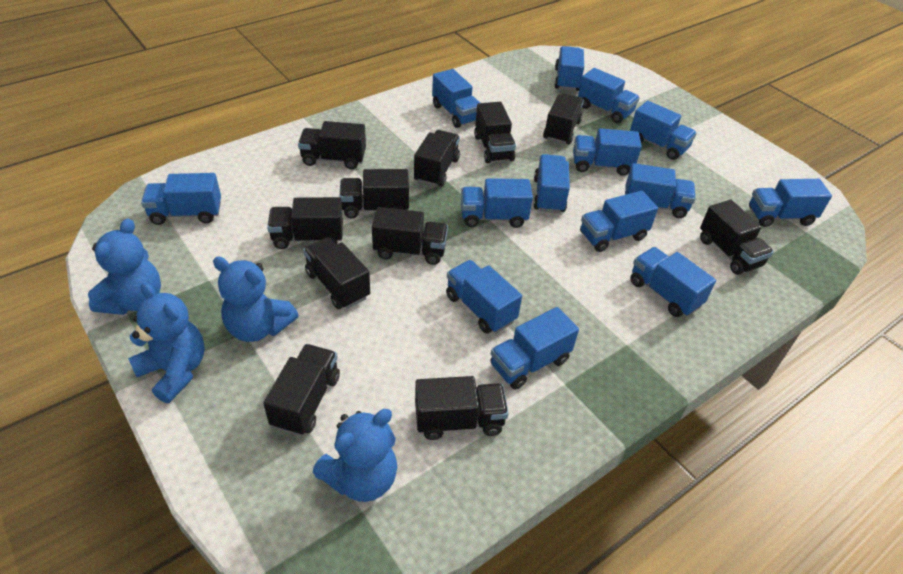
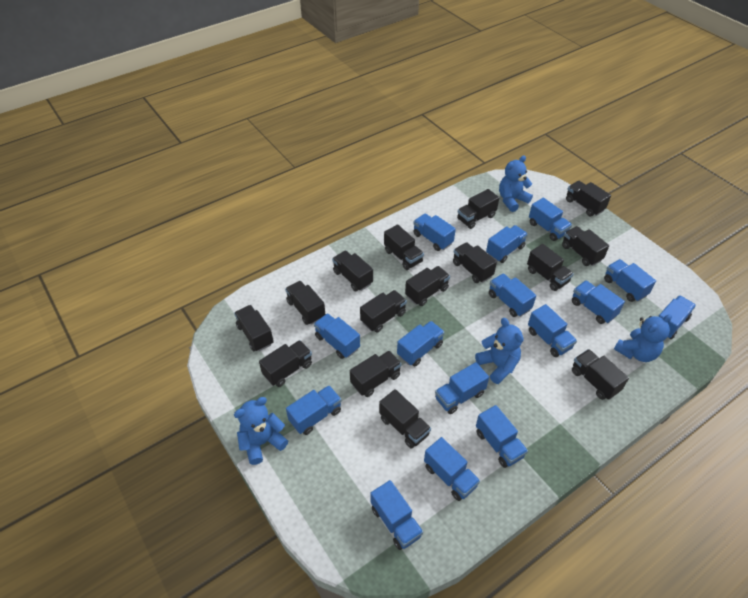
black truck: [263,344,340,436] [267,197,343,249] [298,121,366,169] [303,238,370,309] [339,169,409,218] [372,207,448,265] [414,130,460,186] [415,376,509,440] [474,102,516,163] [543,93,584,144] [700,200,774,275] = 11 -> [234,305,274,351] [259,340,312,387] [285,281,325,325] [332,251,373,292] [350,351,401,397] [360,290,407,333] [379,389,431,448] [384,224,424,270] [405,266,450,306] [453,242,497,283] [457,189,499,229] [527,244,574,291] [562,226,609,266] [566,181,611,216] [572,349,629,400] = 15
blue truck: [141,173,221,225] [432,69,480,128] [446,260,522,334] [461,178,533,228] [491,307,579,389] [533,154,570,213] [554,46,584,91] [573,128,642,176] [578,68,640,123] [580,191,658,252] [625,163,696,218] [630,101,697,160] [630,247,716,317] [749,179,832,227] = 14 -> [286,385,342,435] [314,313,360,359] [370,480,423,550] [397,321,445,366] [413,214,456,251] [424,437,480,501] [435,362,489,414] [476,405,528,468] [486,225,528,263] [489,274,536,317] [528,304,577,357] [529,198,572,241] [572,280,625,324] [604,259,656,302] [658,295,696,339] = 15

